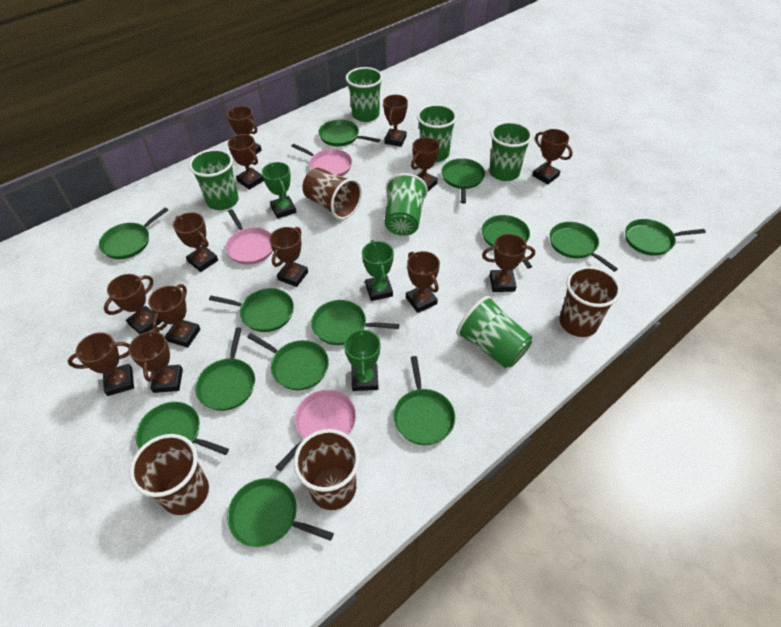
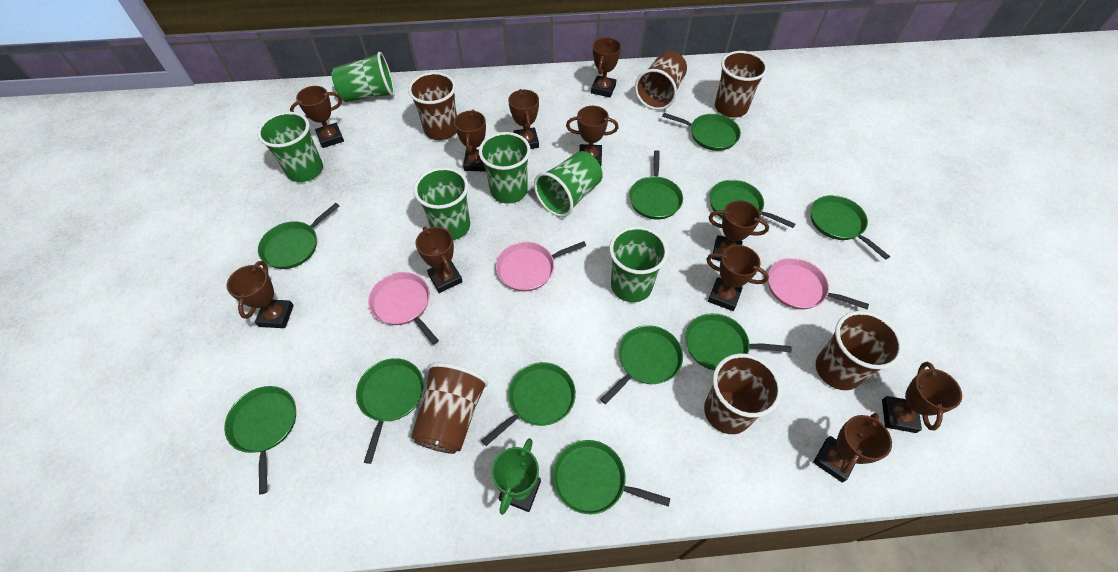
brown cup: [129,434,209,515] [294,429,360,510] [302,168,362,220] [559,266,621,337] = 4 -> [408,72,457,140] [411,363,488,454] [635,51,687,110] [704,354,782,434] [715,51,768,118] [816,311,903,390] = 6
brown trophy: [68,332,134,396] [104,274,162,334] [129,328,183,393] [148,284,200,348] [173,212,218,272] [226,106,262,154] [228,134,264,190] [269,227,308,287] [383,95,408,147] [406,251,440,313] [411,137,439,191] [482,234,535,292] [532,129,573,184] = 13 -> [227,261,294,328] [290,86,344,148] [415,227,463,293] [454,110,486,172] [508,89,539,149] [566,106,619,166] [591,38,621,97] [707,245,769,311] [709,200,769,261] [813,413,892,483] [882,361,962,433] = 11
green pan: [99,207,168,259] [136,402,229,455] [195,328,255,411] [209,288,294,332] [227,478,334,547] [247,333,329,390] [311,300,399,345] [318,120,380,146] [394,356,455,445] [441,158,485,204] [482,215,532,269] [549,222,618,272] [625,219,706,256] = 13 -> [224,386,296,495] [258,203,339,269] [356,358,424,464] [481,362,576,446] [553,440,670,514] [600,325,683,404] [629,150,683,219] [662,113,741,151] [685,313,792,370] [709,180,795,228] [811,195,890,260] = 11
green trophy: [262,162,296,219] [344,326,380,391] [362,240,394,301] = 3 -> [492,438,541,515] = 1

